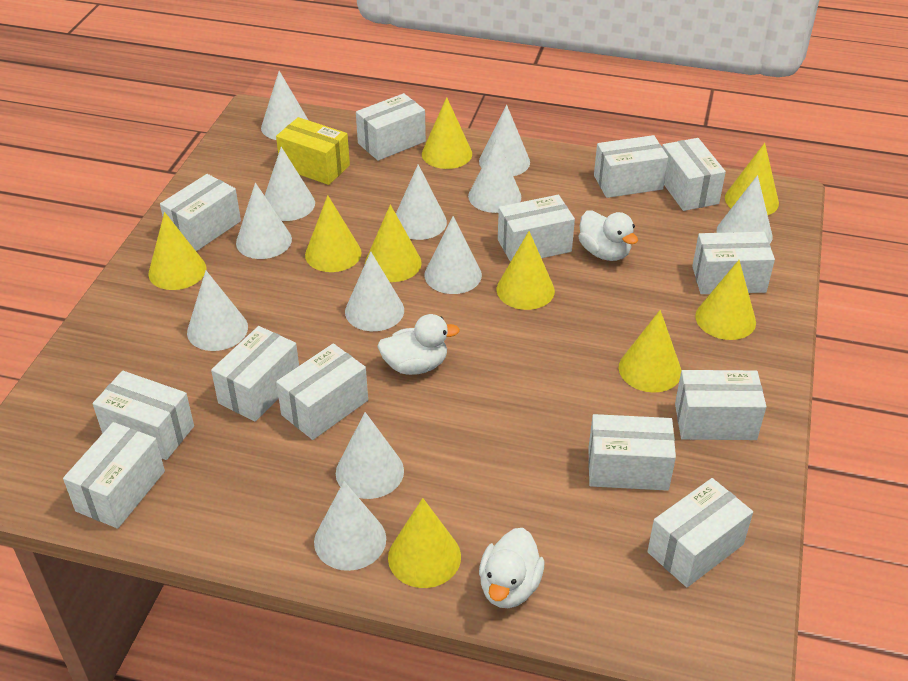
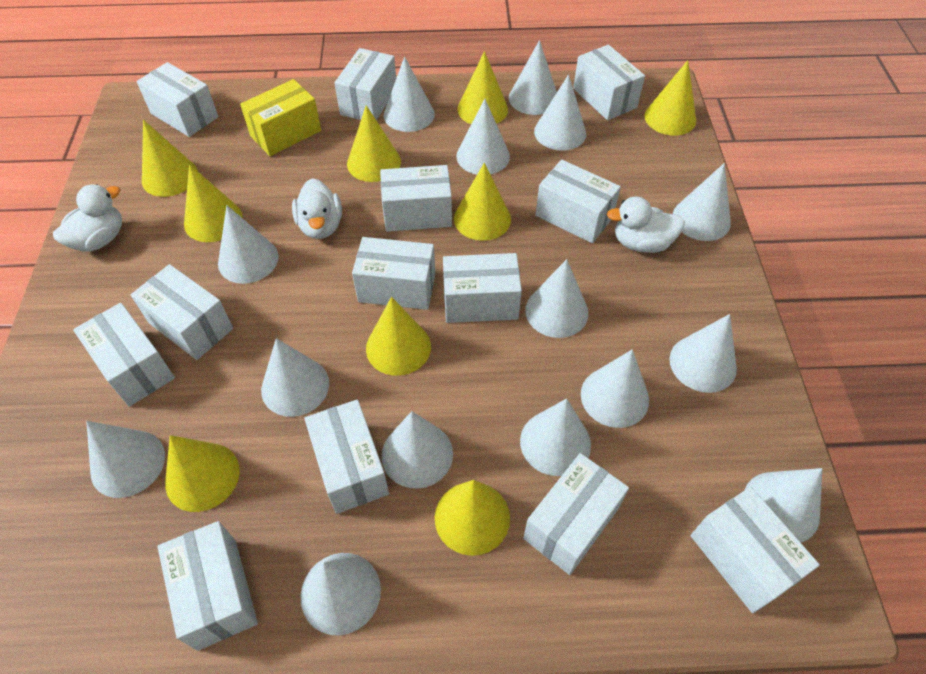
white cone: [187,271,248,351] [236,183,292,259] [261,71,308,140] [265,147,315,221] [314,481,386,571] [336,412,404,499] [345,252,404,331] [396,165,447,240] [424,216,482,294] [468,139,521,213] [479,105,530,176] [717,175,772,243] = 12 -> [86,421,165,498] [218,205,279,284] [261,338,329,417] [300,553,381,635] [381,411,453,489] [384,56,435,132] [456,99,510,175] [509,40,557,115] [520,398,591,476] [525,259,588,338] [534,75,586,151] [581,349,649,428] [669,314,737,393] [673,163,731,241] [745,468,822,542] = 15

